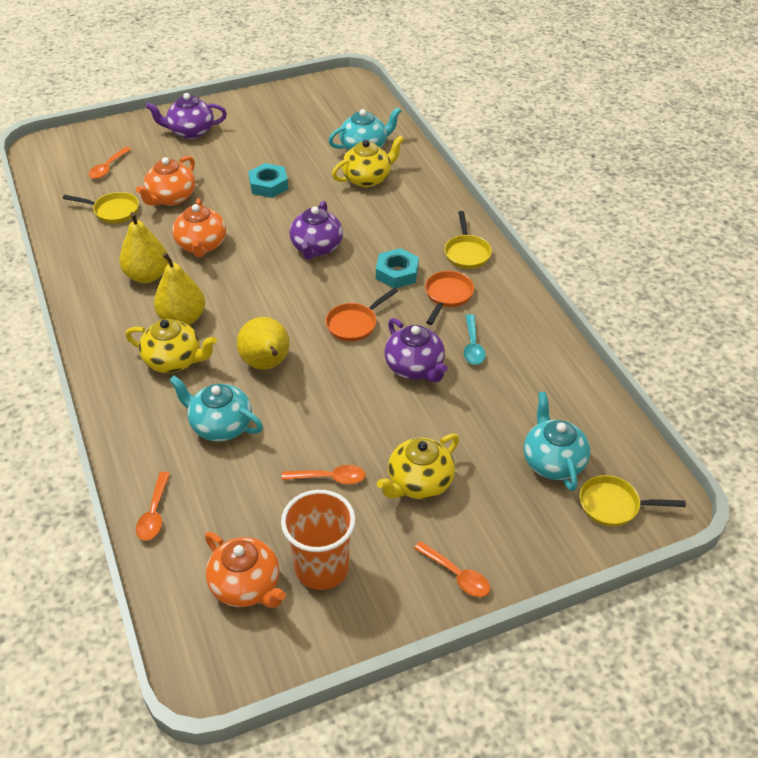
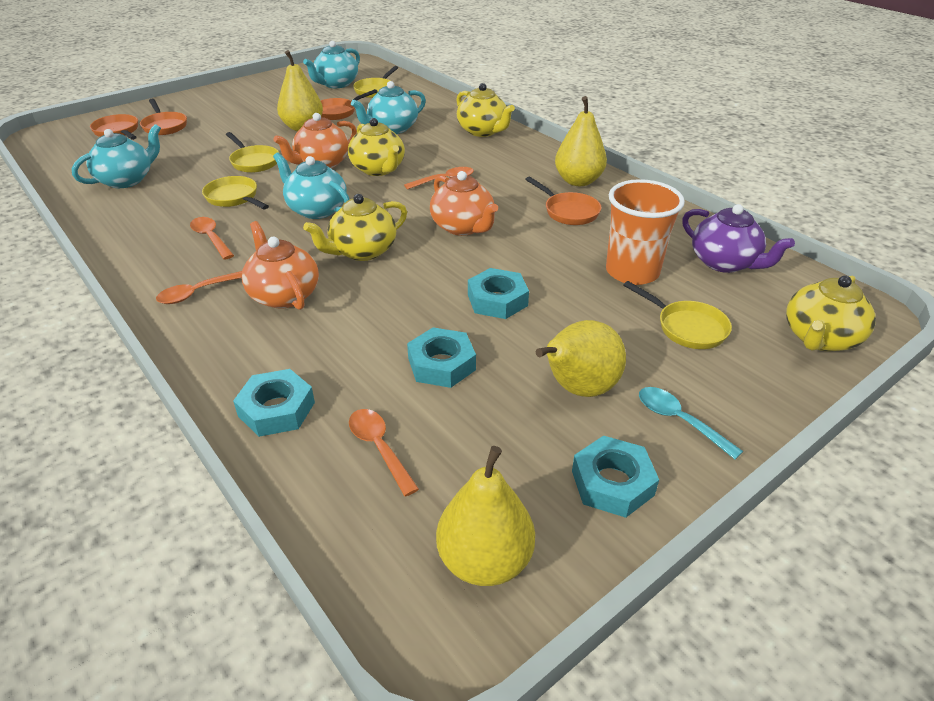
orange pan: [325,288,398,342] [425,271,474,325] = 2 -> [90,114,138,140] [140,99,187,135] [321,89,378,120] [525,177,601,225] = 4
purple teapot: [146,93,227,139] [289,201,343,260] [385,318,448,383] = 3 -> [682,204,795,273] = 1
turquoise nut: [248,163,288,198] [376,248,419,288] = 2 -> [233,369,315,437] [407,328,476,388] [468,268,529,319] [572,435,659,518] = 4
turquoise teapot: [169,376,263,442] [328,108,401,151] [524,392,590,491] = 3 -> [72,124,161,188] [273,152,350,219] [303,41,360,88] [351,81,426,134] = 4
yellow pan: [63,192,139,223] [444,211,492,269] [580,475,686,527] = 3 -> [202,176,269,209] [226,132,279,173] [353,66,399,98] [623,281,732,349] = 4
yellow pear: [119,212,168,283] [154,252,205,325] [237,317,290,370] = 3 -> [277,50,323,131] [436,446,535,586] [536,320,626,397] [555,96,607,186] = 4
yellow teapot: [125,319,217,373] [332,135,404,188] [377,433,459,499] = 3 -> [303,194,407,261] [348,118,405,176] [456,83,515,137] [786,276,876,352] = 4

